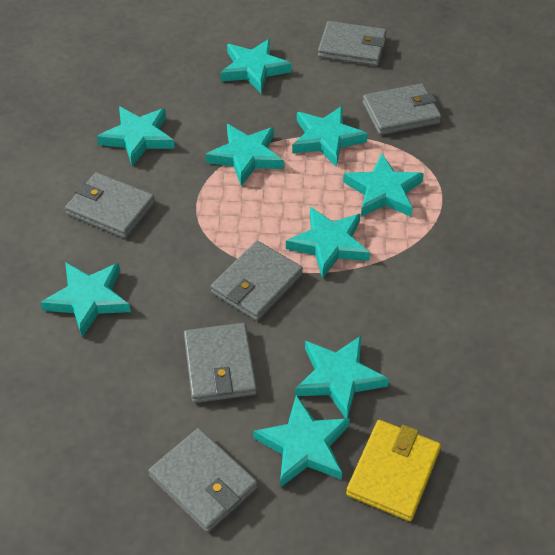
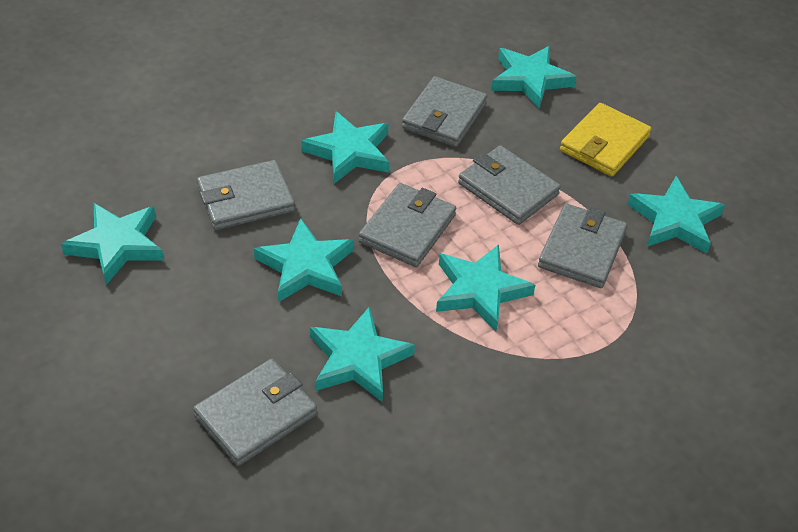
turquoise star: [40,262,131,337] [97,106,175,166] [205,124,284,186] [220,39,292,93] [253,395,350,488] [286,207,370,279] [292,106,368,167] [295,336,389,419] [343,154,424,217] = 9 -> [61,203,164,285] [254,218,354,302] [301,111,389,184] [310,306,415,402] [436,245,535,331] [491,46,577,108] [627,176,725,254] = 7

